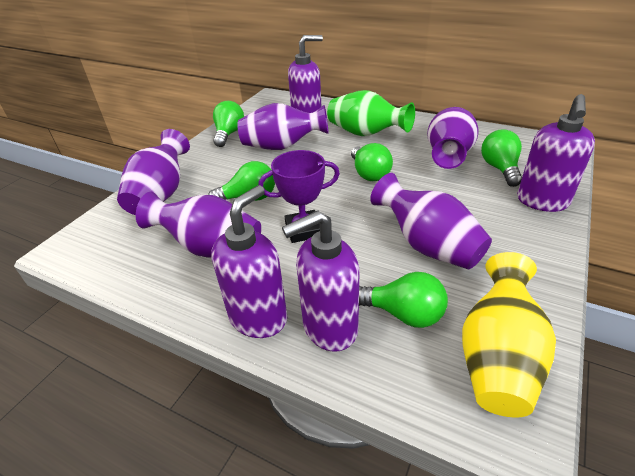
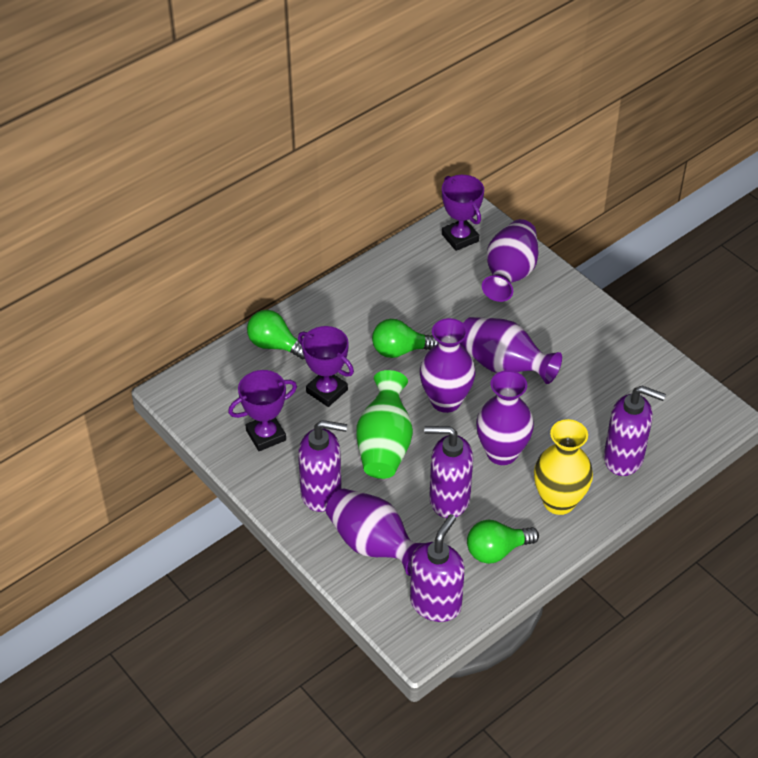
green light bulb: [208,161,275,201] [213,101,244,147] [351,143,393,181] [359,272,448,328] [481,129,522,187] = 5 -> [247,310,305,359] [372,319,438,358] [467,519,539,564] = 3
purple trophy: [258,150,340,243] = 1 -> [228,370,297,451] [298,326,354,407] [442,175,484,251] = 3

